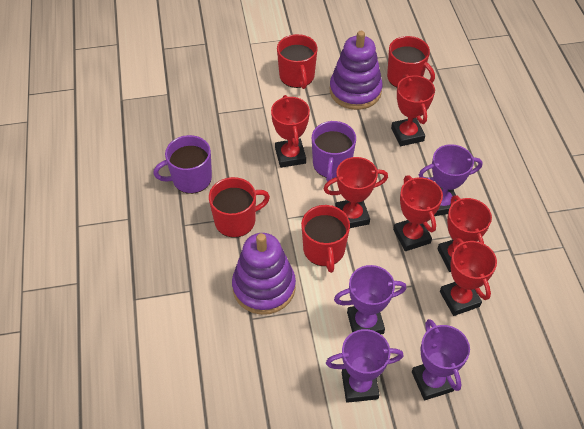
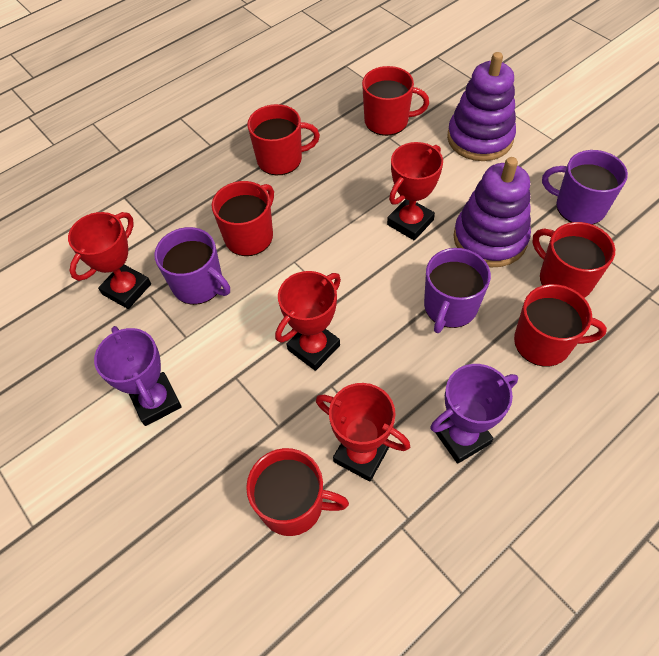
purple mug: [153,135,212,194] [312,121,356,182] = 2 -> [154,227,230,305] [424,248,491,333] [542,150,628,225] = 3
purple trophy: [326,329,403,403] [334,265,406,334] [412,319,470,400] [419,144,483,216] = 4 -> [94,326,182,426] [430,364,518,464] = 2
red mug: [209,177,270,238] [277,34,318,89] [301,205,350,273] [387,36,435,88] = 4 -> [212,181,274,256] [246,448,349,536] [247,104,320,175] [362,66,429,136] [514,284,607,367] [532,222,615,298] = 6
red trophy: [271,95,310,168] [324,157,388,228] [391,74,435,146] [393,175,443,251] [438,195,492,272] [440,238,497,316] = 6 -> [68,212,151,309] [275,271,341,371] [316,383,410,482] [387,142,443,240] = 4

